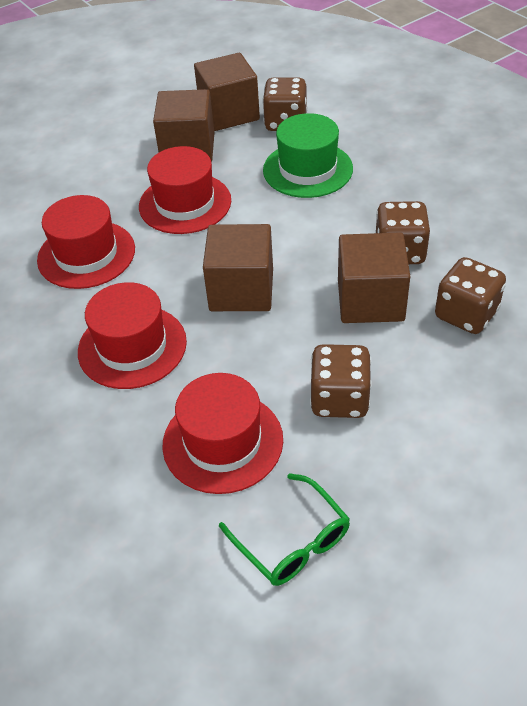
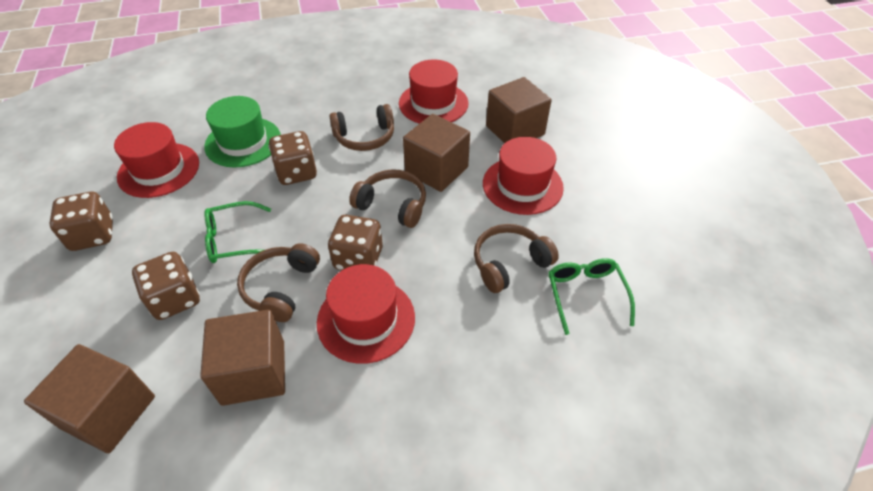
brown headphones: none = 0 -> [237,243,320,322] [329,104,394,151] [349,169,426,228] [474,224,559,293] = 4
green glasses: [219,473,350,586] = 1 -> [204,201,271,263] [548,258,635,335] = 2

